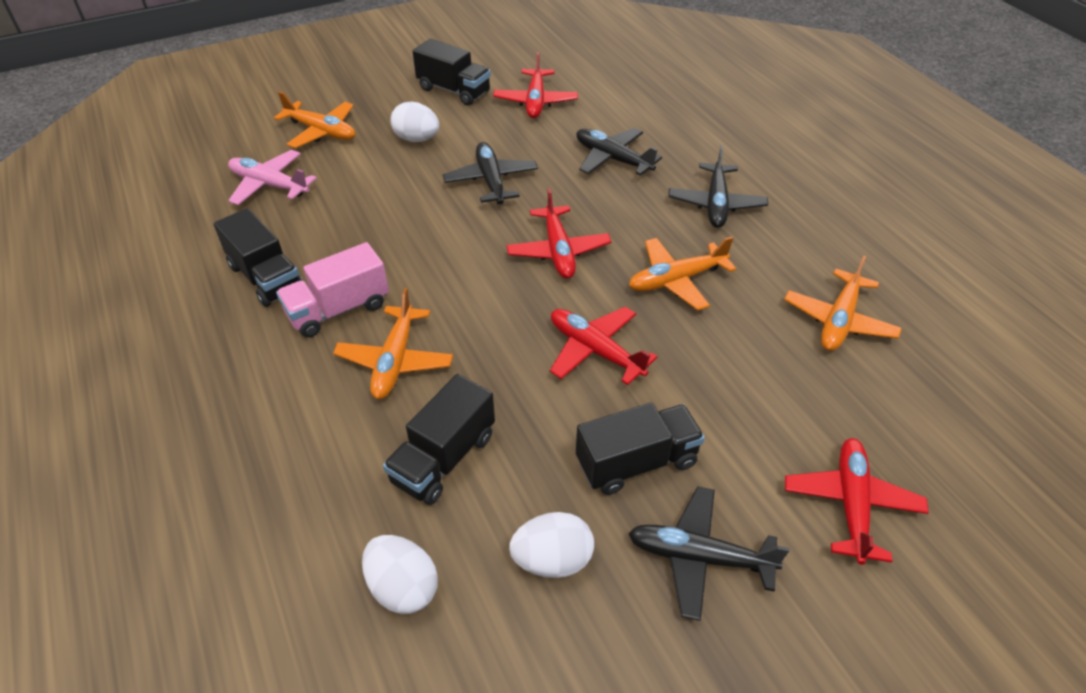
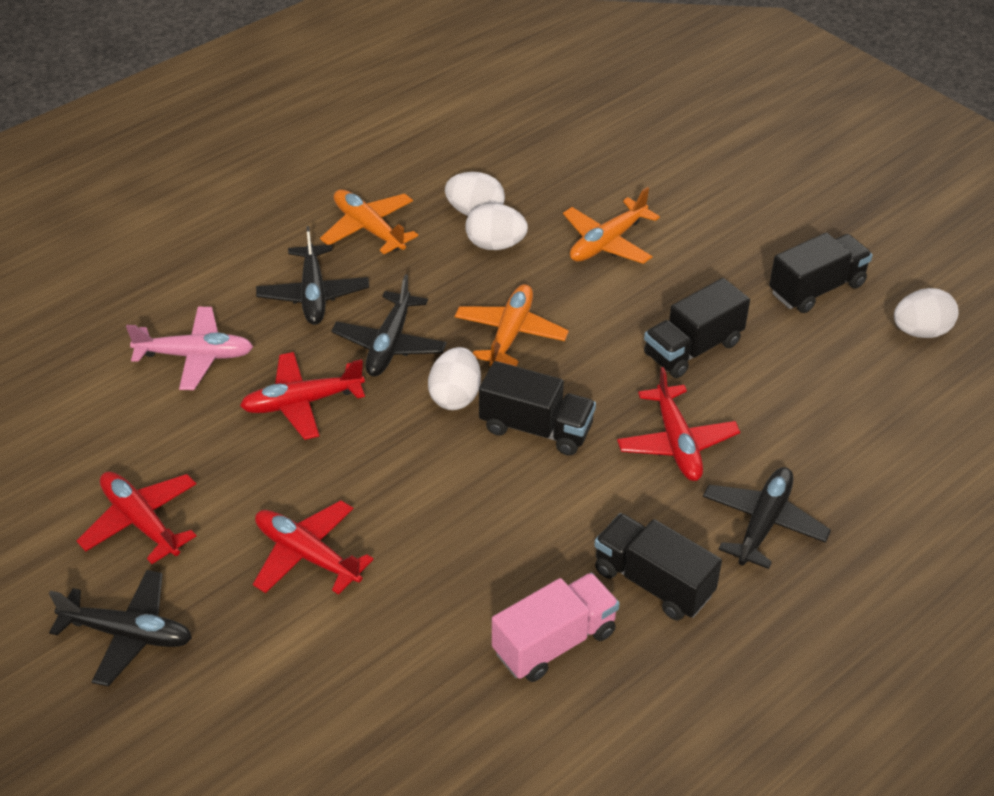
orange plane: [274,91,355,148] [333,288,453,399] [629,237,736,310] [784,255,902,351] = 4 -> [320,189,418,254] [455,284,569,367] [563,187,660,264] = 3
white egg: [362,535,438,614] [390,102,439,142] [509,512,594,578] = 3 -> [428,347,481,410] [445,172,505,216] [465,203,528,250] [894,288,958,338] = 4

